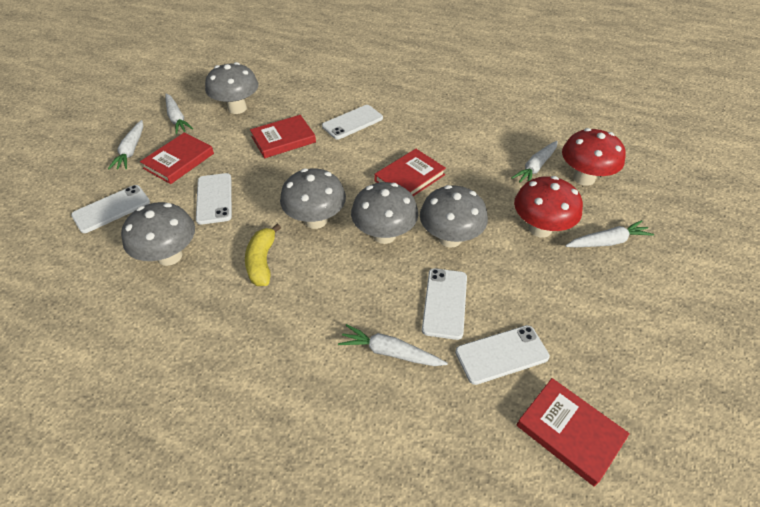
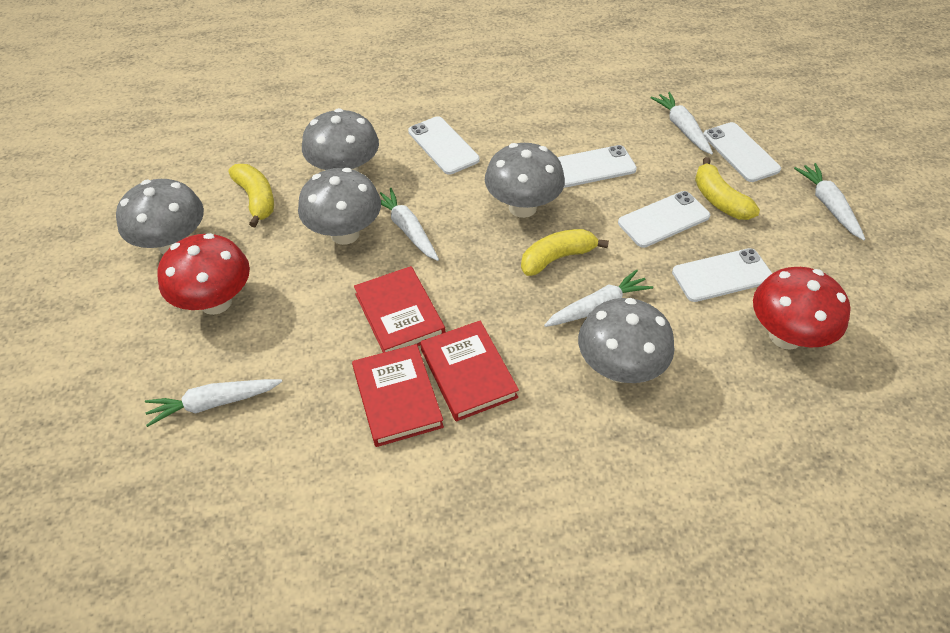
red book: [140,133,214,184] [250,115,316,158] [374,149,446,196] [517,378,630,487] = 4 -> [352,344,444,447] [354,266,445,353] [420,321,519,422] = 3
yellow banana: [245,224,281,286] = 1 -> [229,164,274,227] [521,229,609,276] [695,157,760,220] = 3

